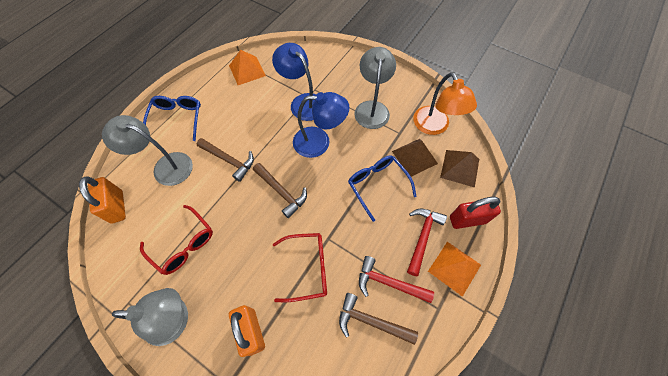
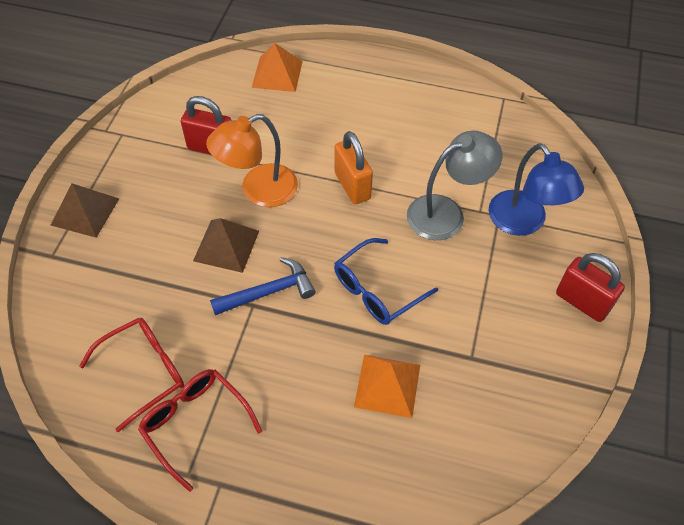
blue glasses: [143,96,201,141] [348,155,417,222] = 2 -> [334,238,438,325] = 1
blue hammer: none = 0 -> [210,257,316,315] = 1
blue lamp: [272,43,316,121] [293,92,350,158] = 2 -> [489,143,584,236] = 1
brown hammer: [197,138,254,182] [253,163,307,218] [339,293,418,345] = 3 -> none = 0
grey lamp: [102,115,193,186] [112,288,188,346] [354,47,396,129] = 3 -> [407,131,502,240] = 1
orange padlock: [79,176,126,224] [229,305,265,357] = 2 -> [334,131,373,204] = 1
red hammer: [359,256,434,303] [407,209,447,276] = 2 -> none = 0
red padlock: [450,197,501,229] = 1 -> [181,96,231,155] [556,253,625,322] = 2

